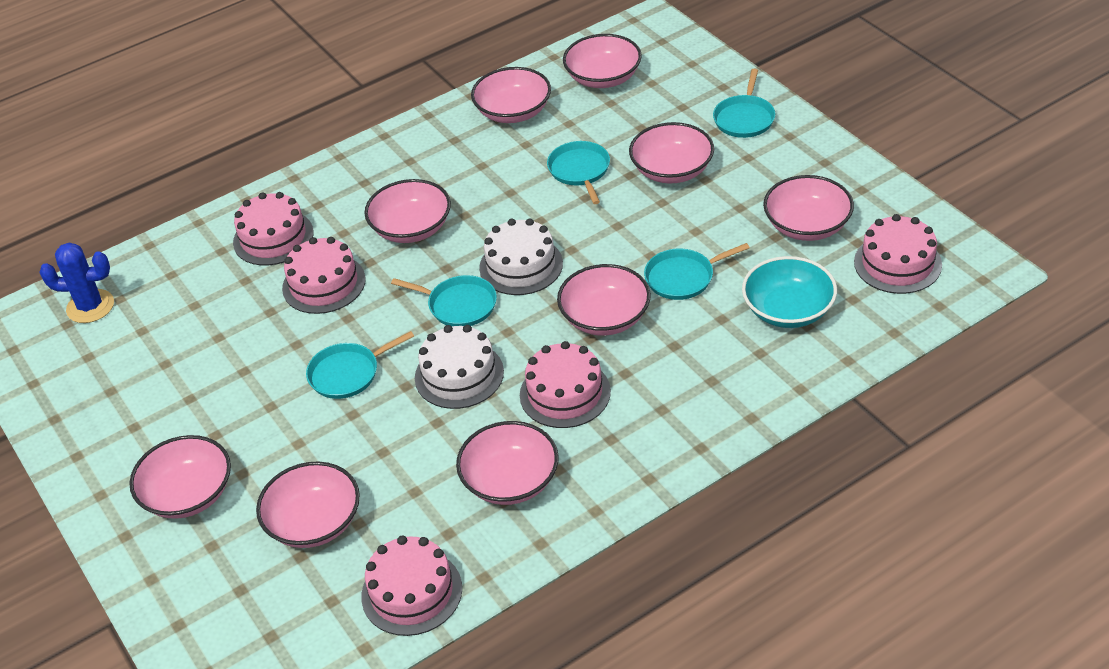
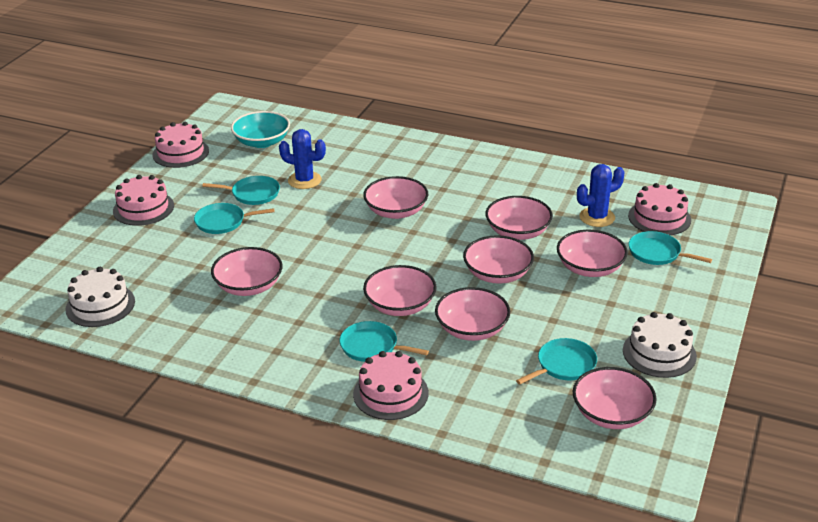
blue cactus: [39,243,114,323] = 1 -> [279,129,326,189] [577,164,624,227] = 2
pink bowl: [129,435,231,519] [256,462,360,548] [364,179,451,243] [456,421,559,505] [471,67,551,123] [557,264,651,336] [563,34,642,88] [629,122,714,184] [763,175,854,241] = 9 -> [211,247,283,296] [363,176,428,219] [363,265,437,316] [435,287,510,341] [463,235,534,284] [485,196,553,240] [557,230,628,277] [573,367,657,429] = 8
pink cake: [233,192,314,265] [282,237,366,314] [361,536,462,636] [520,341,611,428] [854,214,942,294] = 5 -> [113,175,174,226] [152,122,209,168] [353,351,429,420] [628,183,691,235] = 4

